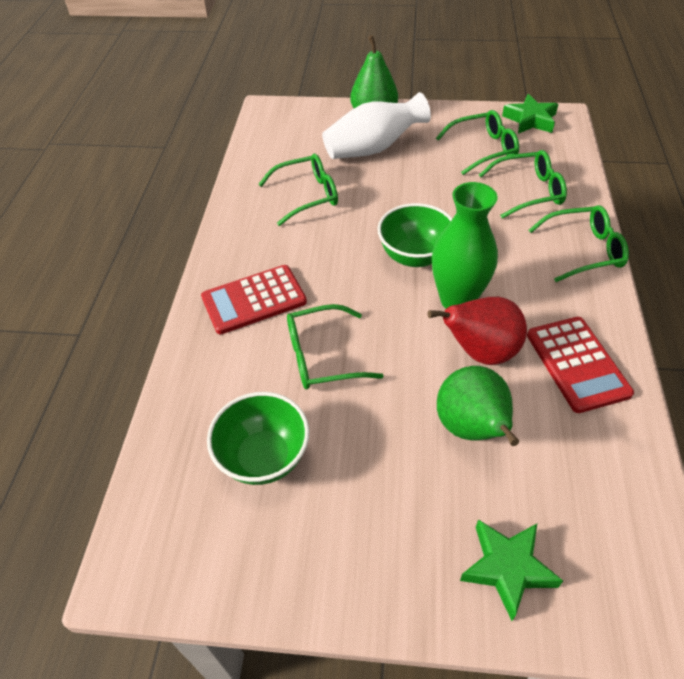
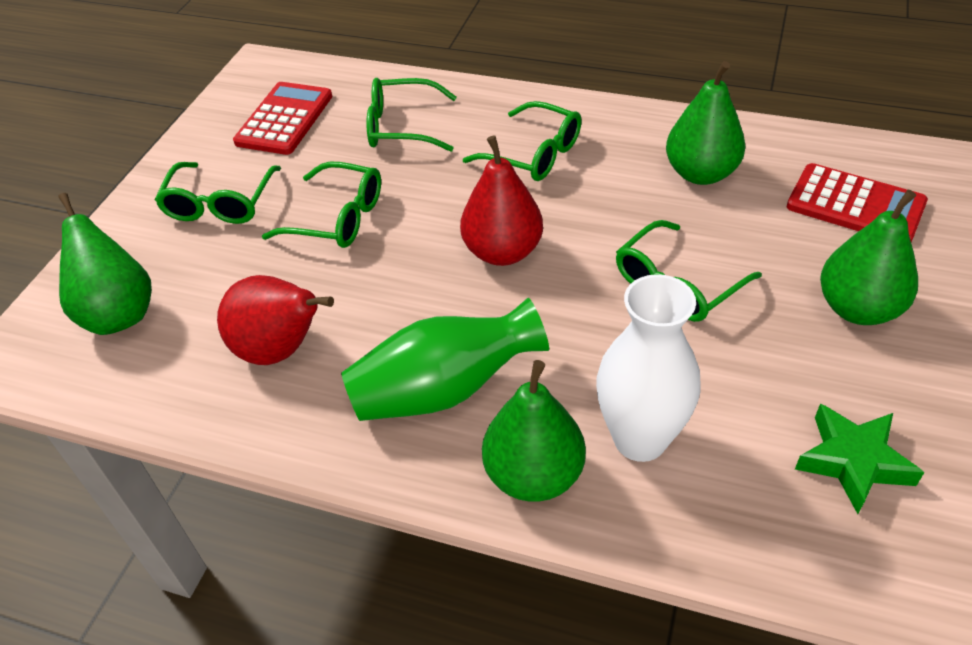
green bowl: [207,392,309,485] [377,203,452,267] = 2 -> none = 0
green pear: [350,35,398,108] [437,366,519,446] = 2 -> [58,193,152,335] [482,360,586,502] [666,61,746,185] [820,190,918,325] = 4
green star: [460,519,563,621] [502,94,558,134] = 2 -> [795,404,924,514] = 1
red pear: [427,297,527,365] = 1 -> [217,275,334,365] [460,135,543,266] = 2

